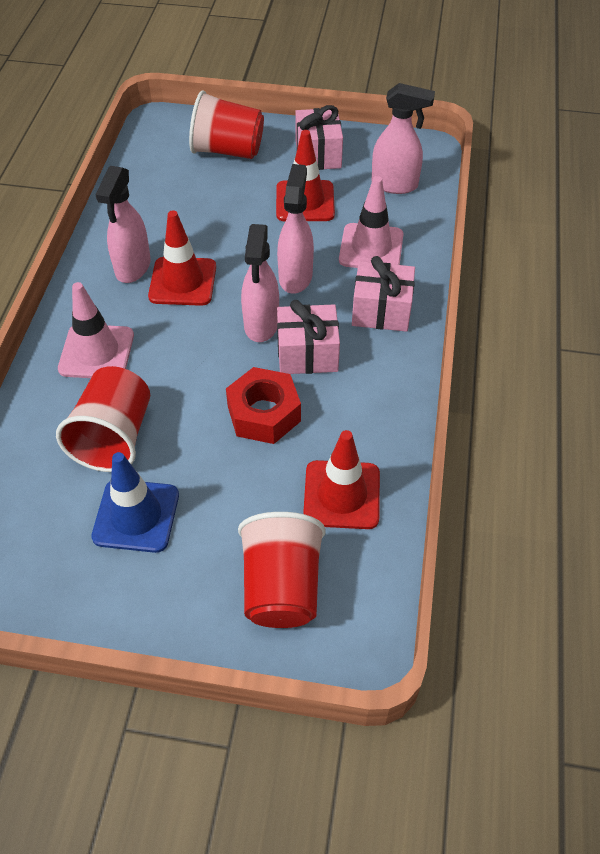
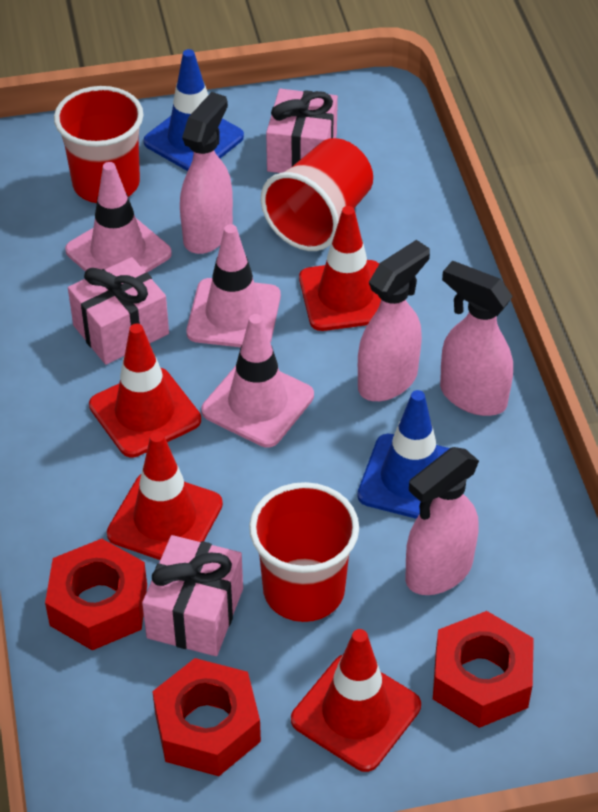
blue traffic cone: [91,452,179,553] = 1 -> [144,49,244,171] [357,390,450,519] = 2
pink traffic cone: [58,282,134,378] [339,176,403,268] = 2 -> [65,162,172,273] [187,224,281,347] [201,314,314,448] = 3
red nut: [226,367,301,444] = 1 -> [45,539,147,650] [152,658,261,776] [433,611,534,728] = 3
red traffic cone: [148,210,216,306] [276,130,335,222] [303,430,380,529] = 3 -> [89,324,201,457] [107,431,223,560] [291,629,421,772] [299,206,381,331] = 4

